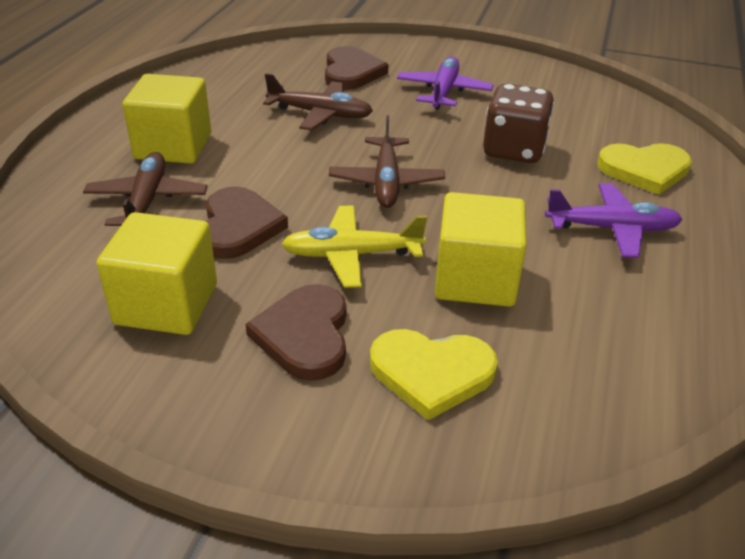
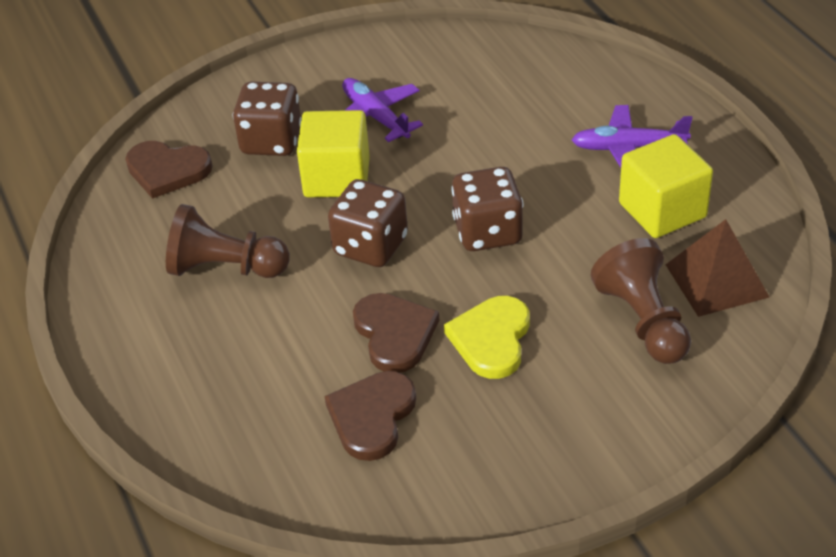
brown dice: [483,84,554,163] = 1 -> [233,82,302,156] [328,179,408,267] [451,167,524,251] = 3
brown pawn: none = 0 -> [166,204,290,278] [591,238,691,364] = 2
brown plane: [83,152,208,226] [263,73,373,130] [329,115,445,208] = 3 -> none = 0
brown pyramid: none = 0 -> [666,219,769,317] = 1
yellow cube: [97,212,217,335] [122,74,211,164] [435,192,527,307] = 3 -> [297,110,370,197] [619,134,713,238] = 2
yellow heart: [370,329,498,420] [597,143,692,195] = 2 -> [444,296,530,379] = 1
yellow plane: [282,206,427,288] = 1 -> none = 0

